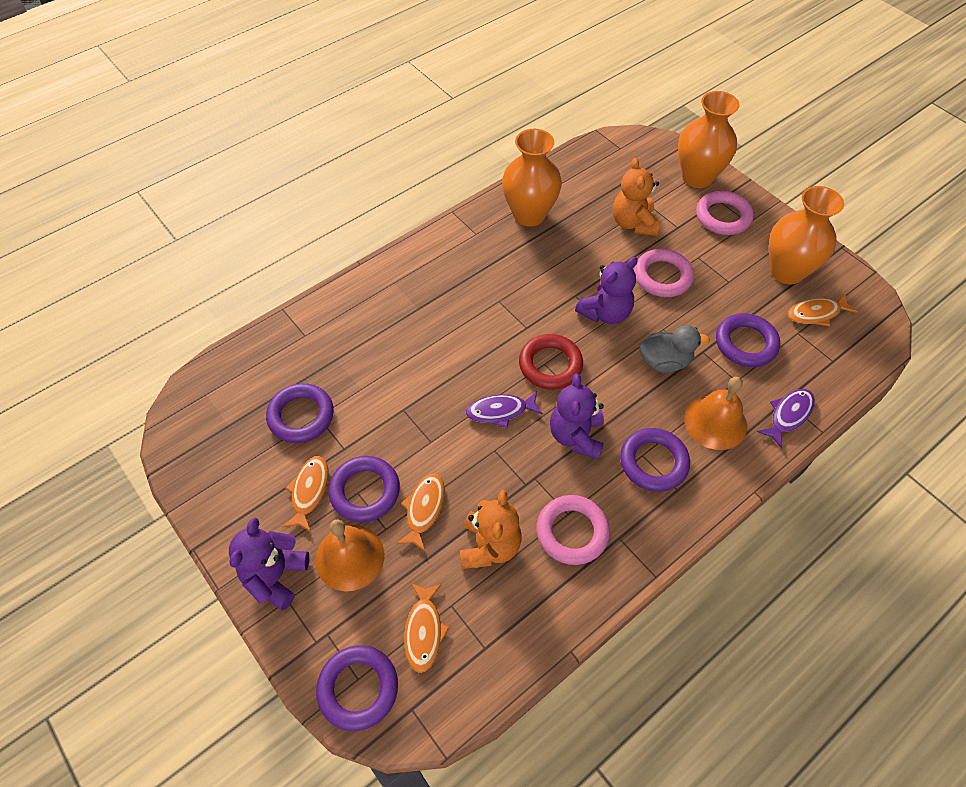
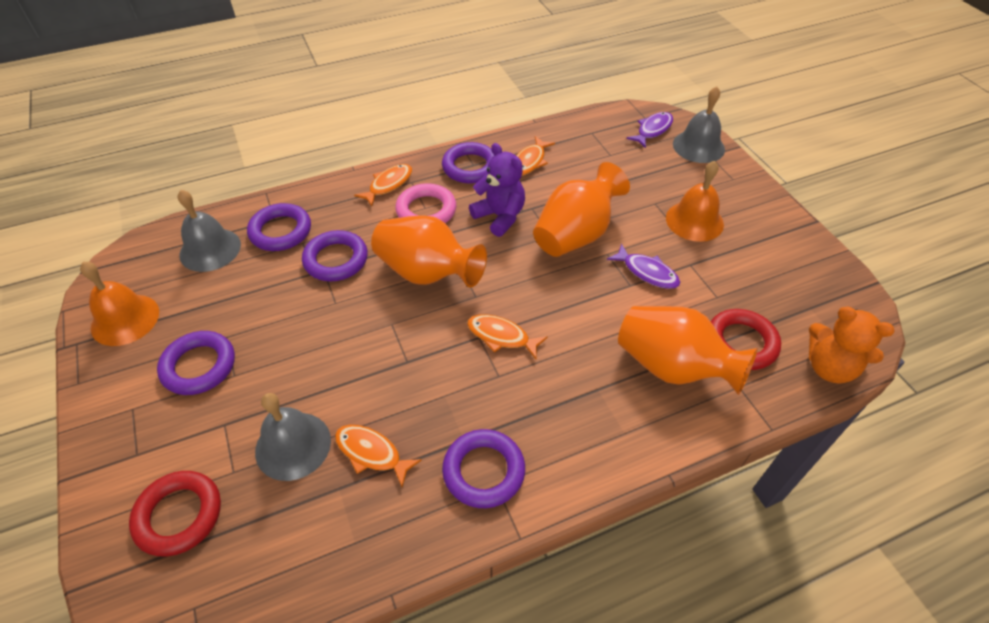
grey bell: none = 0 -> [178,190,241,272] [255,393,331,481] [673,86,725,163] = 3
grey duck: [639,325,710,373] = 1 -> none = 0
orange teddy bear: [460,490,522,569] [613,158,660,236] = 2 -> [809,307,895,384] = 1
pink ring: [536,495,610,565] [634,249,694,297] [696,191,754,235] = 3 -> [395,183,456,223] = 1
purple teddy bear: [229,517,309,610] [550,374,604,460] [575,257,638,324] = 3 -> [469,143,525,237] = 1
red ring: [519,334,583,390] = 1 -> [129,471,221,556] [710,309,781,370] = 2

